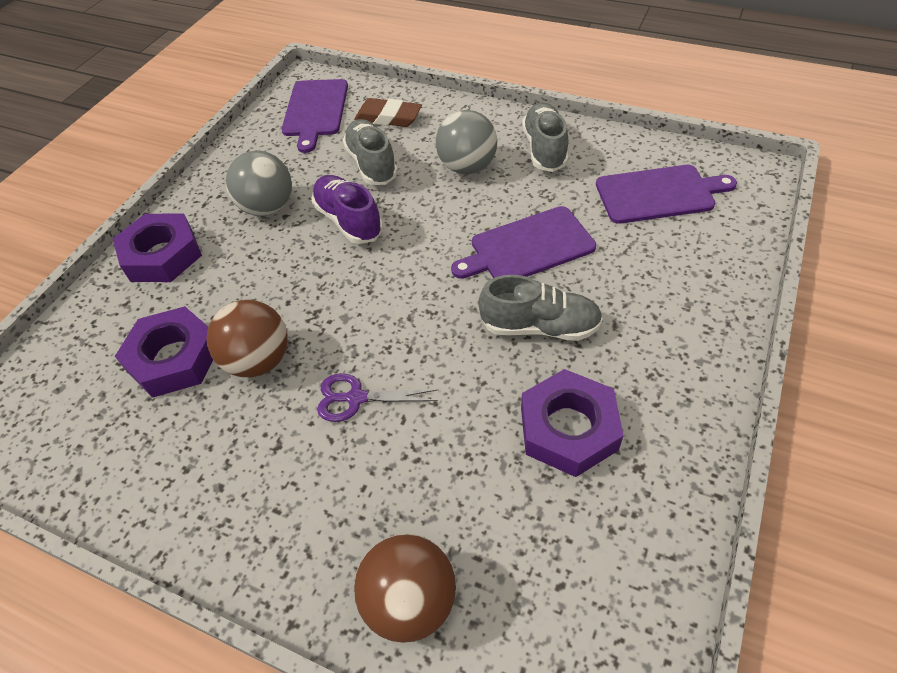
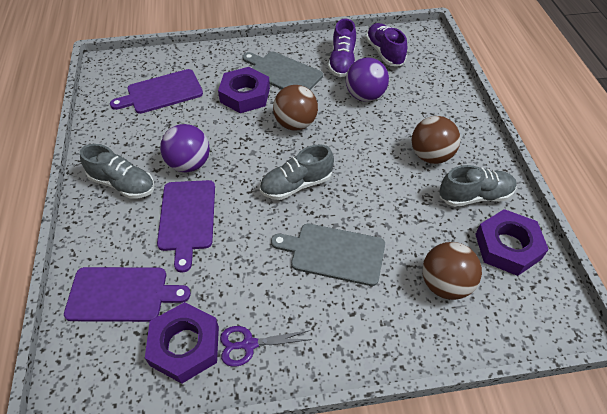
brown ball: [206,300,288,377] [354,534,456,643] = 2 -> [273,85,318,130] [411,116,461,164] [422,242,482,300] = 3
brown eraser: [354,98,422,127] = 1 -> none = 0
grey ball: [226,151,292,216] [436,110,497,174] = 2 -> none = 0
grey cutting board: none = 0 -> [242,52,323,90] [271,223,385,286] = 2
purple ball: none = 0 -> [160,124,210,172] [346,57,389,102] = 2
purple shoe: [311,175,383,244] = 1 -> [328,19,356,77] [366,23,407,66] = 2

